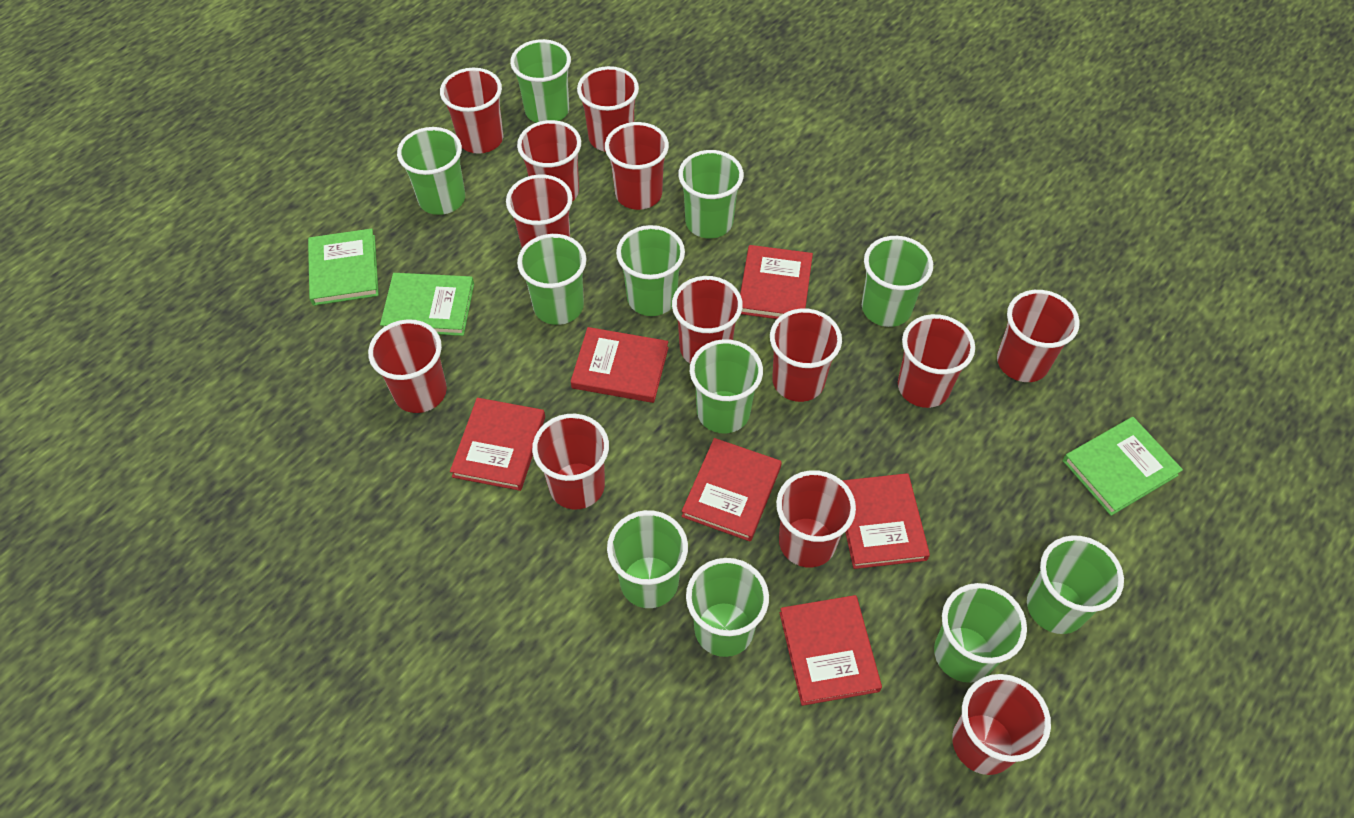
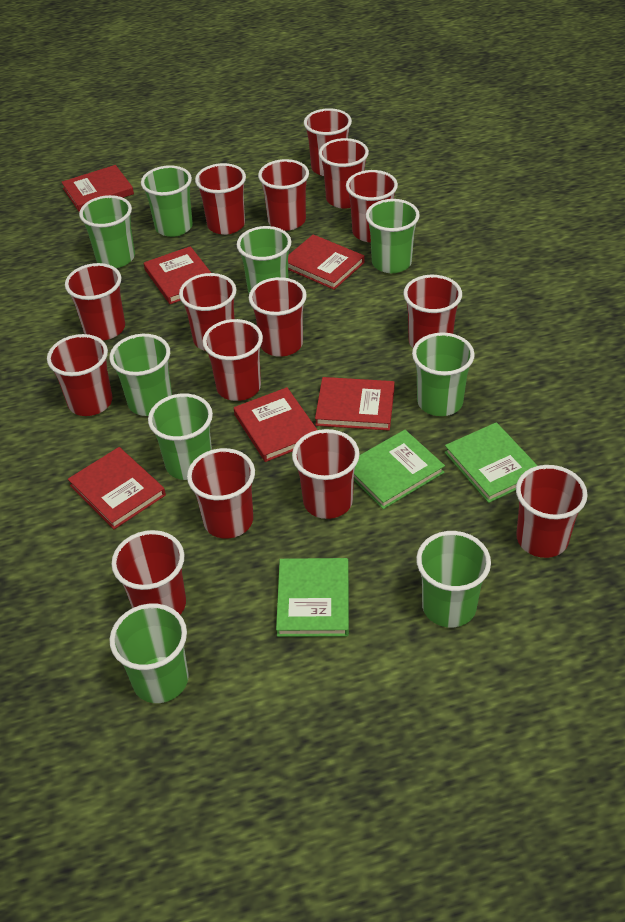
green cup: [397,127,465,215] [510,39,571,123] [517,234,586,325] [607,510,688,608] [616,225,685,316] [678,150,744,238] [686,558,769,657] [690,339,763,433] [862,236,933,327] [934,583,1027,683] [1027,535,1124,634] = 11 -> [79,195,135,268] [109,334,172,416] [109,603,189,703] [141,165,193,237] [148,393,213,480] [237,226,292,293] [366,199,420,273] [412,332,475,416] [416,531,491,627] = 9
red cup: [368,319,447,413] [440,68,503,154] [506,174,573,248] [517,120,581,202] [532,414,609,509] [577,66,639,152] [605,122,669,210] [672,276,743,363] [770,308,842,402] [776,470,856,567] [898,314,975,408] [952,674,1051,775] [997,290,1080,382] = 13 -> [47,334,113,416] [65,263,125,340] [111,530,186,615] [179,273,236,351] [187,448,255,539] [195,163,246,235] [202,319,263,401] [249,277,307,357] [258,159,309,231] [292,429,360,519] [304,108,352,176] [319,138,369,209] [346,170,398,242] [403,275,462,348] [516,465,588,558] = 15

